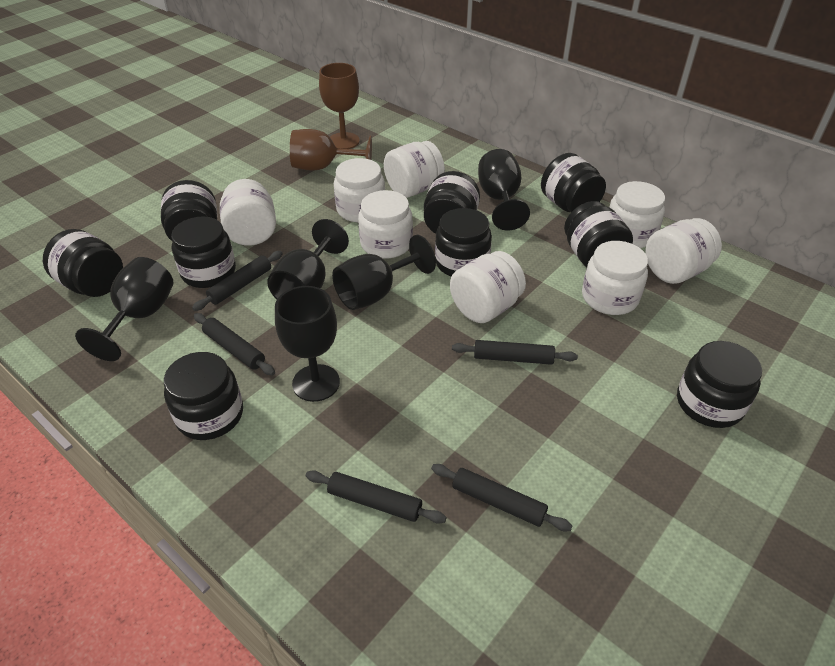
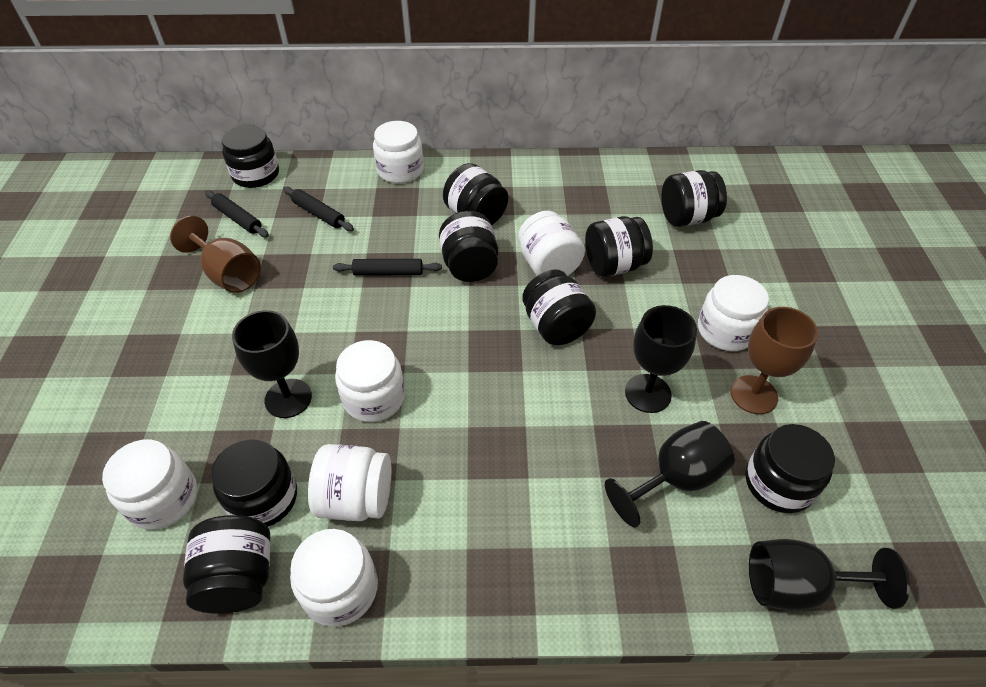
black goblet: [75,257,174,361] [267,219,349,299] [275,286,340,402] [332,235,436,310] [478,149,530,231] = 5 -> [232,310,312,418] [605,421,735,527] [625,305,697,413] [749,539,910,611] = 4
black rolling pin: [192,251,283,311] [194,313,275,375] [306,470,446,524] [431,464,572,531] [452,340,578,365] = 5 -> [205,190,269,237] [283,187,354,231] [333,259,442,276] = 3
white jar: [220,179,276,246] [334,158,385,222] [358,190,413,259] [384,141,445,198] [450,251,526,323] [582,241,648,315] [609,181,665,248] [645,218,722,284] = 8 -> [102,440,197,530] [290,529,378,627] [308,444,391,521] [335,340,405,422] [373,121,424,183] [518,211,585,276] [698,275,769,351] = 7

